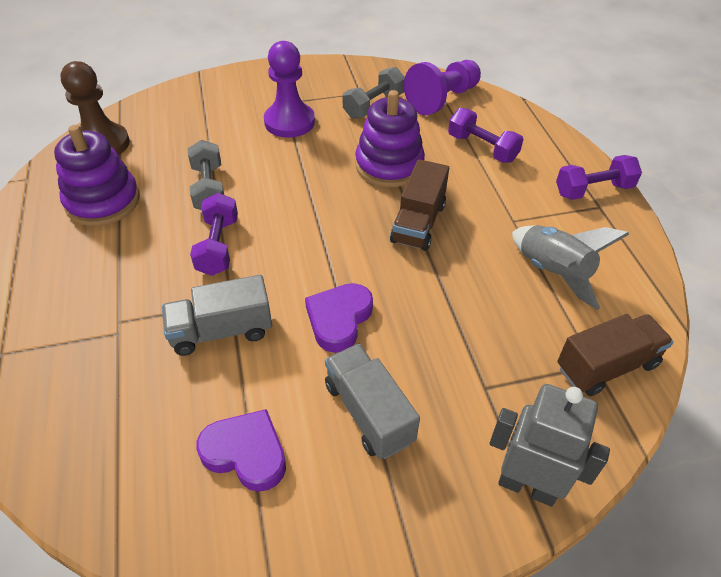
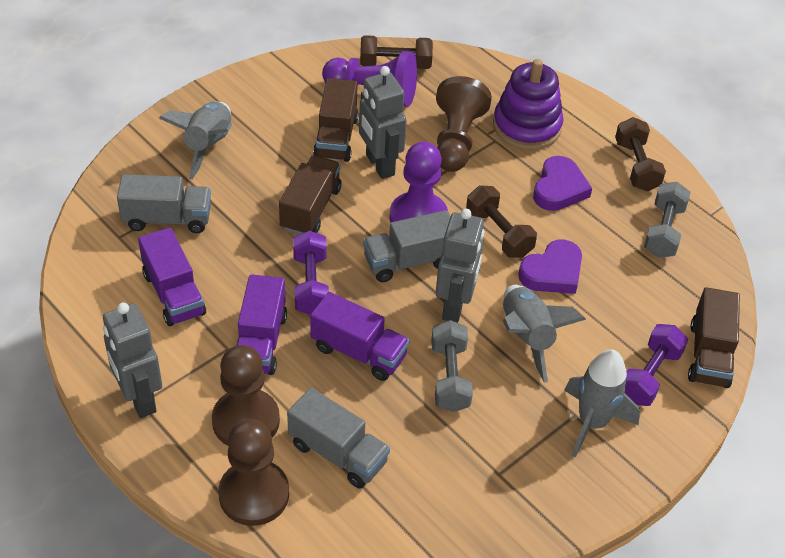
brown dumbbell: none = 0 -> [360,35,433,69] [466,185,537,258] [615,117,666,191] = 3
brown pawn: [60,61,130,155] = 1 -> [212,345,280,446] [218,419,289,526] [436,76,492,172] = 3
brown truck: [390,159,449,251] [557,314,674,396] = 2 -> [279,155,342,234] [313,78,359,162] [688,287,740,388] = 3
grey robot: [490,384,610,506] = 1 -> [103,302,162,418] [359,66,406,179] [436,209,484,323] = 3
grey rocket: [512,225,629,310] = 1 -> [159,102,232,180] [503,285,586,383] [564,350,640,457] = 3
grey truck: [162,275,272,356] [325,344,420,459] = 2 -> [117,174,211,233] [287,388,390,489] [363,210,451,282] = 3
purple dumbbell: [190,193,238,276] [448,108,523,163] [556,155,642,200] = 3 -> [293,230,329,315] [625,324,688,406] = 2
purple stacking toy: [54,125,140,226] [355,90,425,187] = 2 -> [493,59,564,150] = 1
purple truck: none = 0 -> [138,227,206,326] [236,274,287,375] [310,292,410,381] = 3

